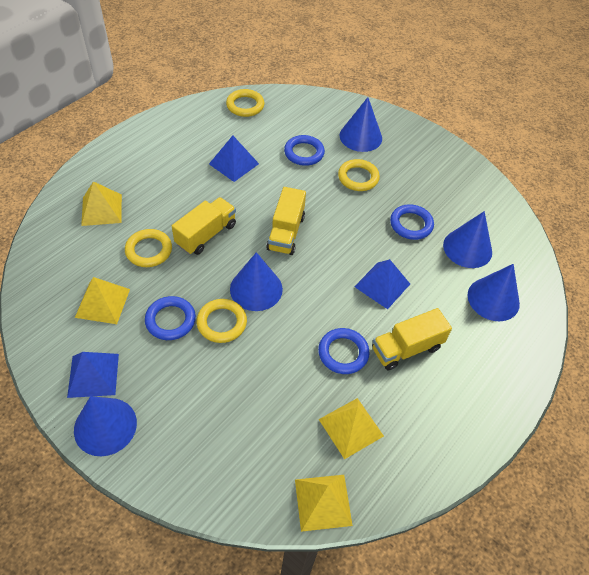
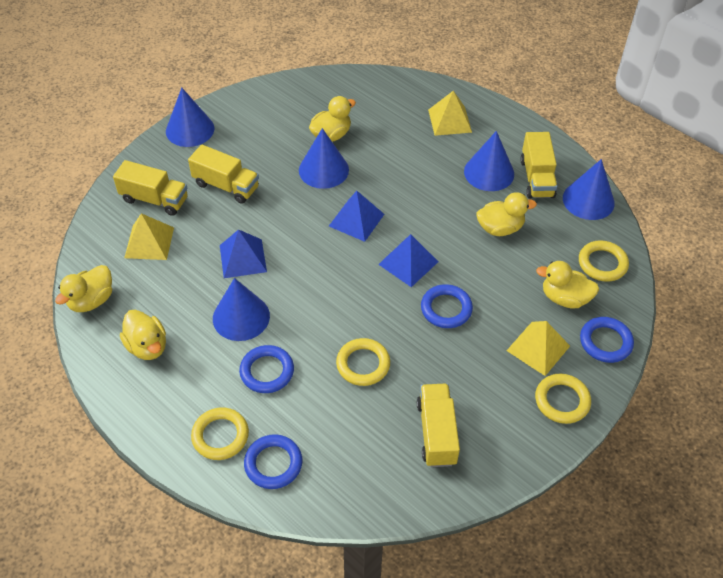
yellow duck: none = 0 -> [55,265,112,312] [120,310,166,360] [309,96,356,142] [477,192,537,236] [536,261,599,308] = 5
yellow pyramid: [75,277,130,324] [81,181,122,226] [295,475,353,532] [319,398,384,459] = 4 -> [124,213,174,260] [428,90,472,136] [507,321,570,376] = 3
yellow truck: [172,197,236,255] [266,187,306,255] [372,308,452,370] = 3 -> [113,160,188,216] [188,144,259,204] [417,384,460,467] [520,132,557,198] = 4

